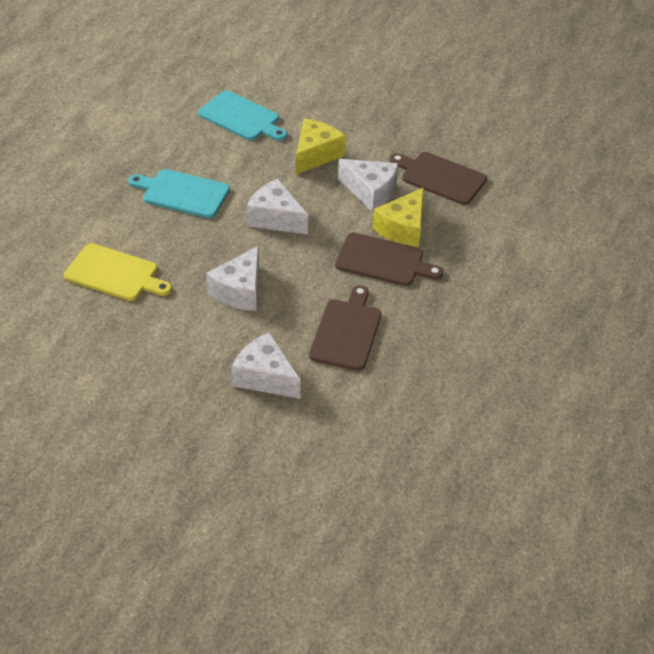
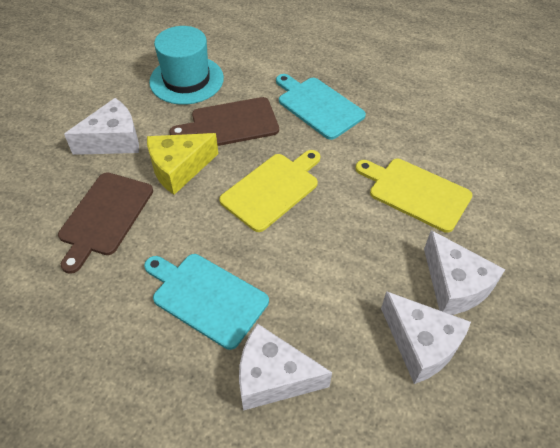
brown cutting board: [309,285,382,371] [335,233,443,286] [389,152,487,205] = 3 -> [58,172,153,274] [170,97,279,146] = 2
turquoise hat: none = 0 -> [149,26,224,105] = 1
yellow cheese: [296,119,346,175] [373,187,424,248] = 2 -> [147,133,218,195] = 1
yellow cutting board: [64,243,172,301] = 1 -> [219,150,320,232] [355,159,473,233] = 2

